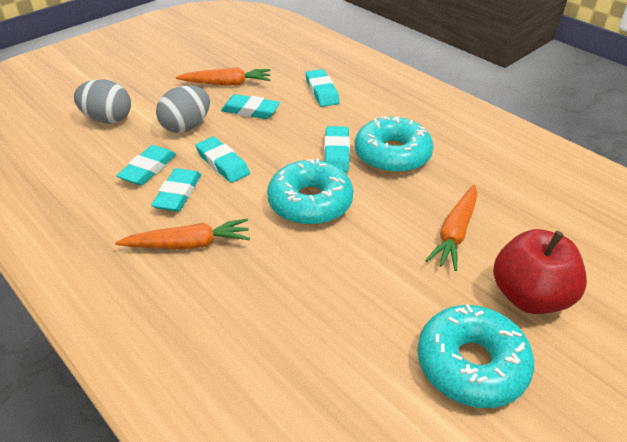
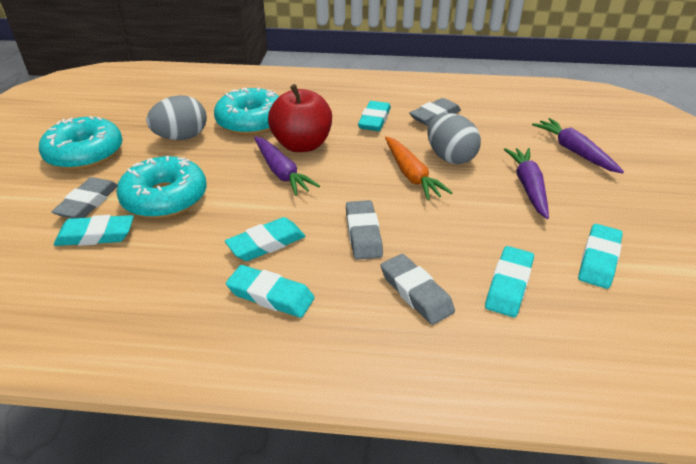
grey eraser: none = 0 -> [51,177,118,218] [346,200,383,260] [381,254,455,325] [409,98,461,126] = 4
orange carrot: [115,219,250,249] [176,67,271,86] [425,184,477,271] = 3 -> [385,136,453,200] = 1
purple carrot: none = 0 -> [254,137,320,196] [504,148,549,219] [532,118,624,174] = 3

